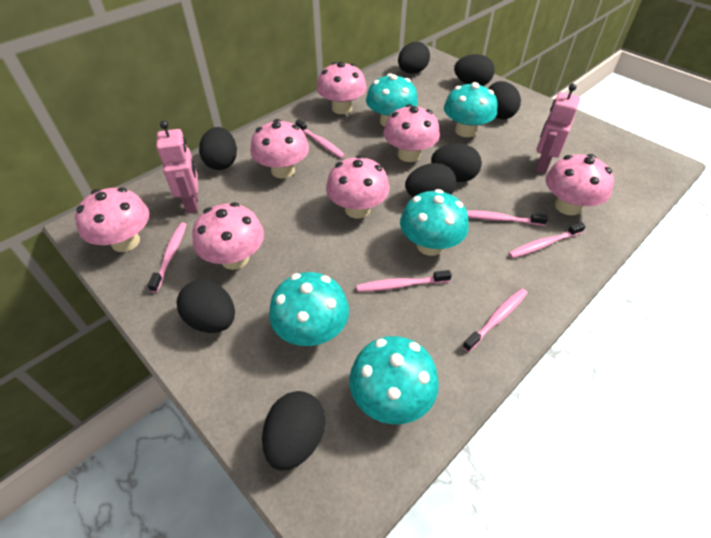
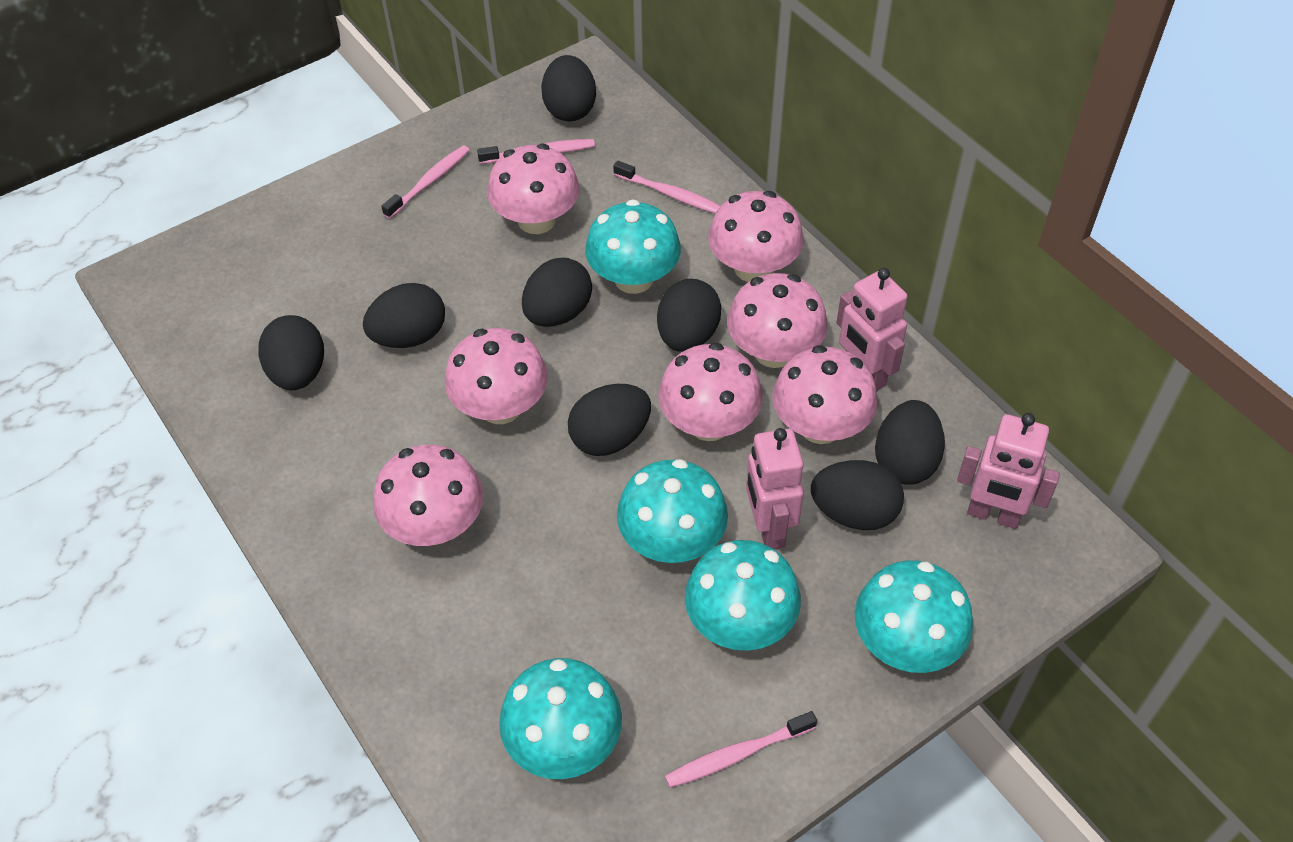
pink robot: [156,121,198,214] [536,84,580,174] = 2 -> [746,428,804,549] [837,268,907,391] [957,413,1060,529] = 3
pink toothbrush: [147,223,187,293] [295,119,345,158] [357,270,452,292] [462,288,527,352] [467,210,548,226] [508,222,586,258] = 6 -> [381,145,470,219] [477,139,595,164] [613,161,720,214] [665,711,817,788] = 4

